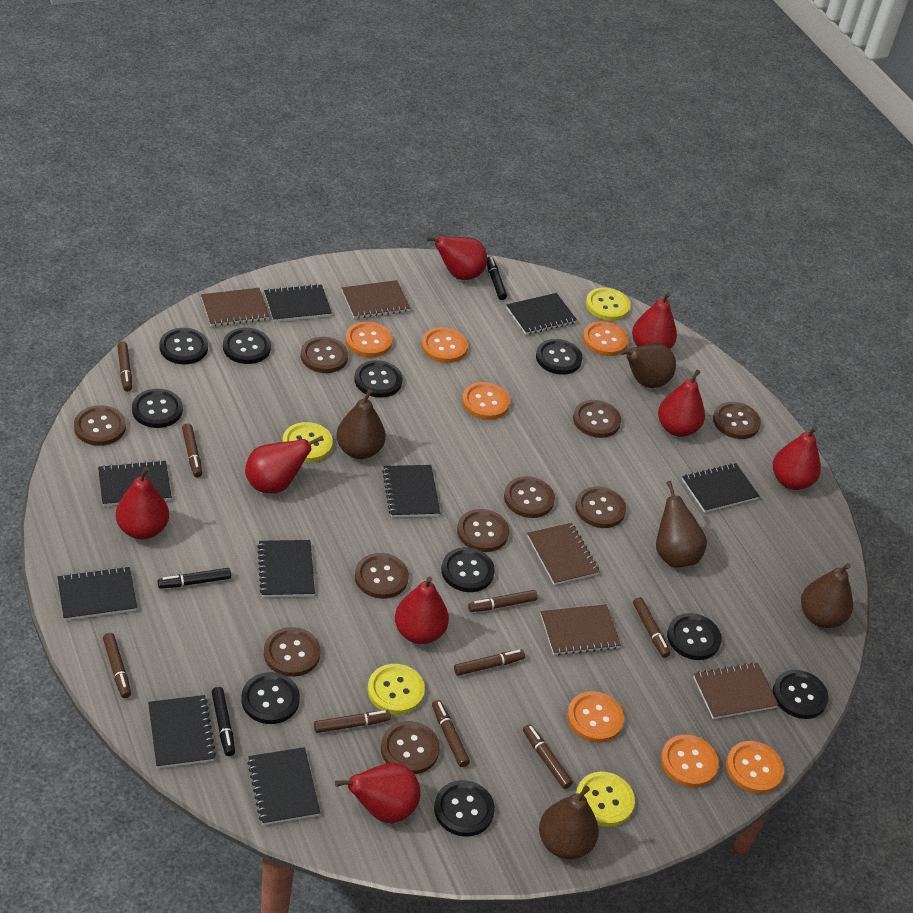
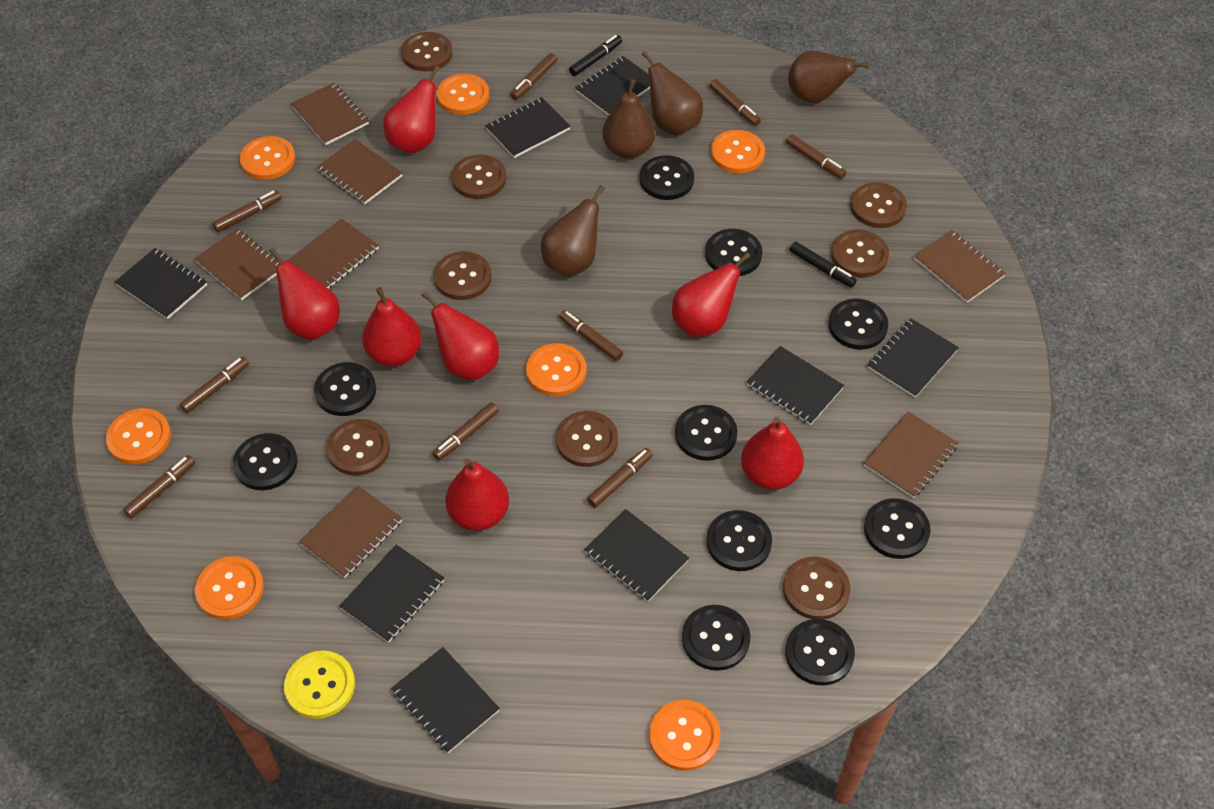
black marker: [157,568,231,589] [212,687,235,756] [487,257,507,300] = 3 -> [569,35,622,76] [789,241,857,288] = 2
black notebook: [58,566,137,621] [98,460,172,506] [148,695,216,768] [247,747,320,825] [257,540,315,597] [264,284,332,322] [382,465,440,517] [506,293,577,335] [682,463,760,513] = 9 -> [115,248,207,319] [339,545,444,643] [391,647,500,753] [485,97,571,158] [575,56,650,116] [584,509,689,602] [747,346,844,425] [868,318,959,398] = 8
brown button: [74,405,126,446] [264,627,321,677] [300,337,348,373] [355,553,409,599] [381,721,440,774] [457,509,509,552] [504,476,555,518] [573,400,621,438] [575,487,626,528] [713,402,761,439] = 10 -> [326,419,390,476] [401,32,453,71] [434,251,492,300] [451,155,507,199] [556,411,618,467] [783,556,851,619] [831,230,889,277] [850,182,907,228] = 8
brown notebook: [201,288,270,327] [342,280,410,319] [527,523,600,585] [540,604,621,656] [693,662,779,719] = 5 -> [194,229,279,300] [288,218,379,289] [291,83,369,145] [299,485,402,578] [317,139,403,204] [863,411,959,498] [914,230,1006,303] = 7
brown pear: [336,389,386,459] [539,786,599,859] [619,343,676,388] [656,481,707,568] [801,563,853,628] = 5 -> [541,185,605,277] [602,79,655,159] [641,51,703,136] [788,51,869,103] = 4
red pear: [116,467,169,539] [245,436,324,493] [335,763,420,823] [395,576,449,644] [426,236,487,280] [632,292,677,349] [658,370,705,437] [773,426,821,490] = 8 -> [269,247,339,340] [362,287,422,367] [383,65,440,153] [421,291,499,380] [445,458,509,531] [672,252,751,337] [741,417,804,490] = 7
yellow button: [282,422,333,462] [368,664,425,714] [576,772,635,827] [586,287,631,321] = 4 -> [284,650,355,719] = 1

